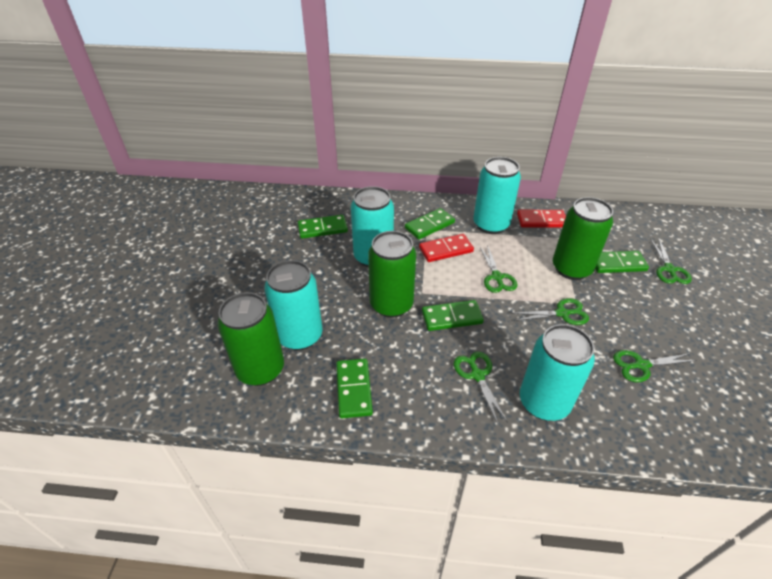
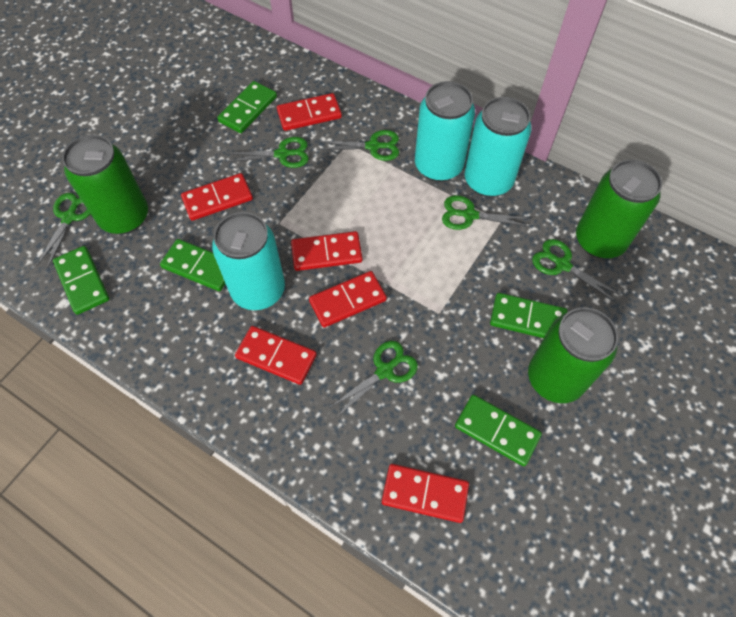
green scissors: [454,352,508,424] [479,245,517,293] [511,298,589,325] [613,350,697,382] [650,238,692,284] = 5 -> [37,193,90,268] [225,137,309,168] [317,130,399,161] [328,341,418,418] [442,195,531,230] [532,239,621,303] = 6
red domino: [419,234,474,262] [517,210,566,228] = 2 -> [181,173,253,221] [235,326,317,385] [277,93,342,131] [291,231,362,271] [309,271,387,328] [382,464,469,523] = 6
turquoise can: [264,260,323,350] [351,186,394,267] [473,157,521,234] [520,324,595,421] = 4 -> [212,212,285,310] [415,81,475,182] [465,97,532,197] = 3

